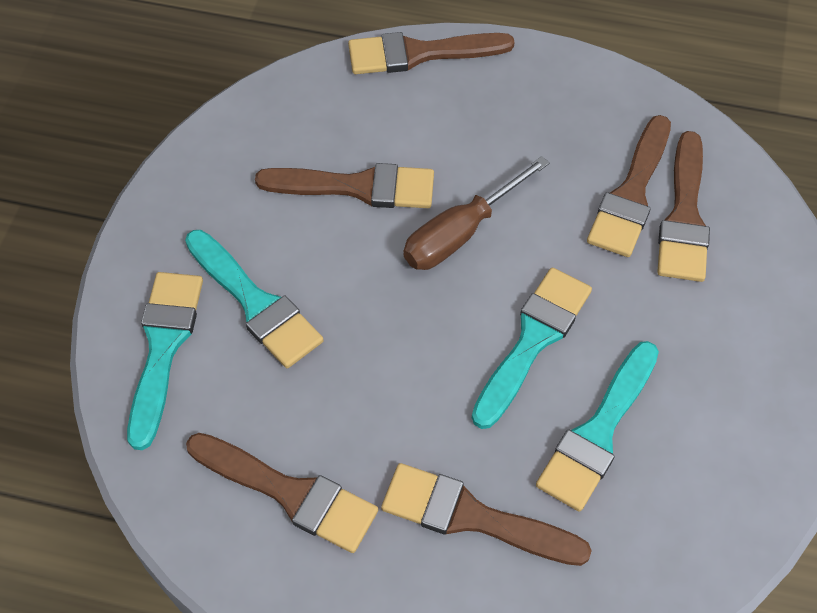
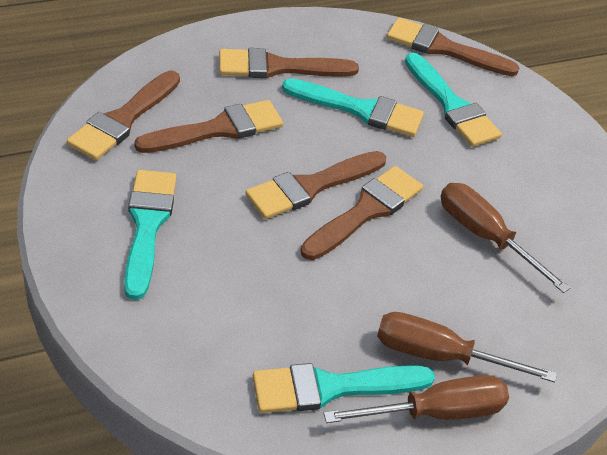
brown screwdriver: [403,156,550,270] = 1 -> [323,375,509,423] [377,312,557,383] [441,183,571,293] = 3

